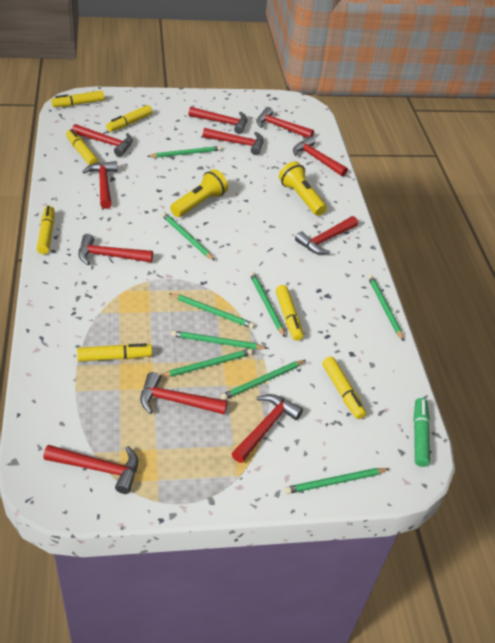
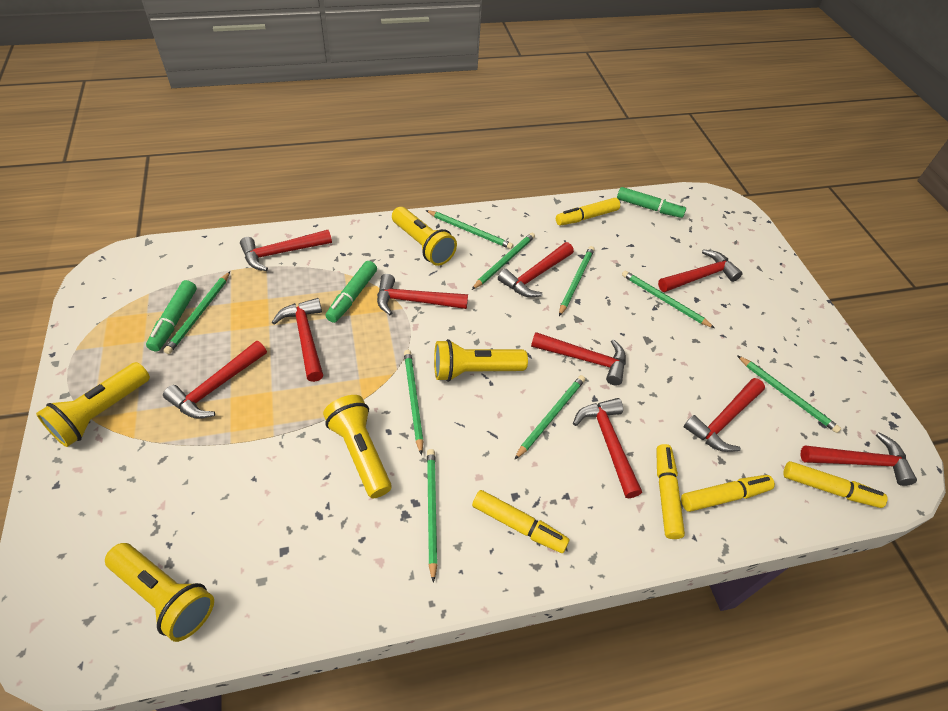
green marker: [414,398,430,467] = 1 -> [146,280,197,352] [326,261,377,323] [617,187,686,218] = 3
red hammer: [43,445,138,494] [72,124,133,156] [79,234,153,265] [82,161,118,209] [140,372,228,415] [188,107,247,134] [203,128,263,155] [231,394,303,463] [256,107,314,138] [293,136,348,177] [295,216,358,255] = 11 -> [163,341,267,418] [240,230,332,271] [272,298,323,382] [377,274,468,315] [498,242,574,297] [531,332,626,386] [573,398,642,498] [658,249,743,292] [684,378,765,452] [800,433,917,486] = 10
yellow flashlight: [170,169,228,217] [279,161,327,216] = 2 -> [36,362,150,447] [105,543,214,642] [323,395,392,498] [392,207,457,266] [434,339,528,382] = 5
yellow marker: [37,206,55,254] [51,90,104,107] [66,129,98,165] [77,343,152,362] [106,105,152,132] [276,285,303,341] [322,357,366,419] = 7 -> [472,490,570,553] [556,198,620,226] [656,444,685,539] [681,475,775,512] [783,461,888,508] = 5

